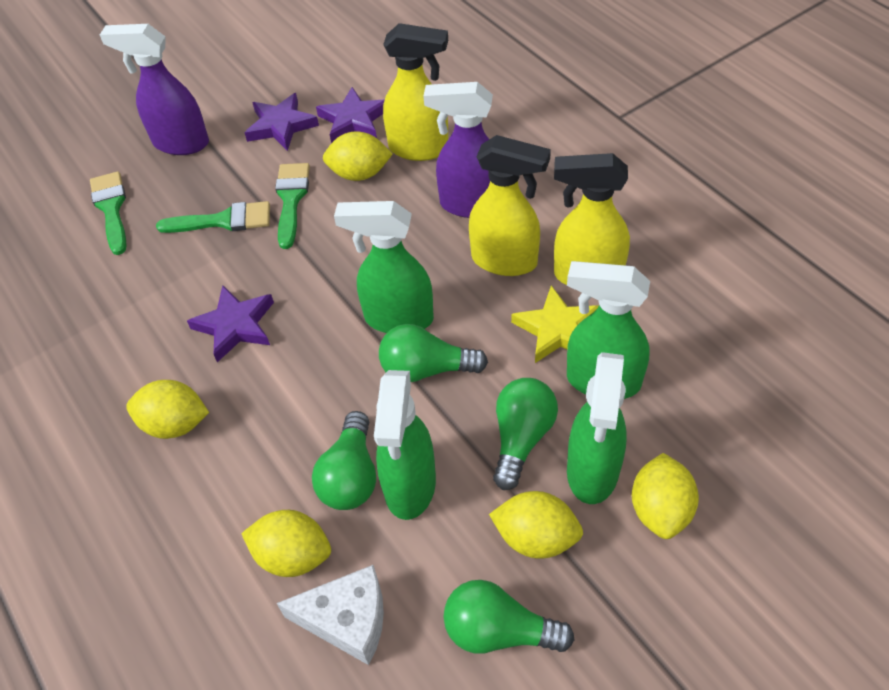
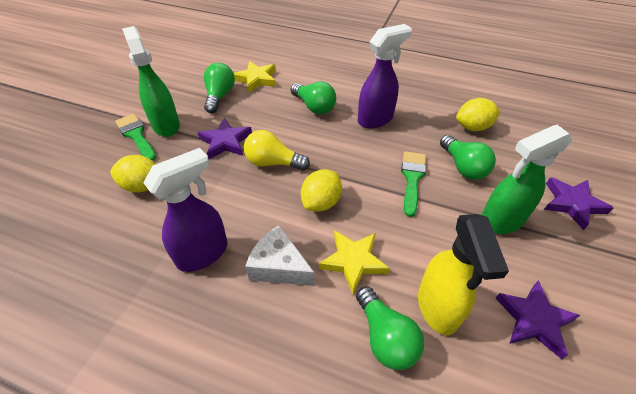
green brush: [90,171,127,255] [156,201,270,233] [275,163,310,249] = 3 -> [115,114,156,161] [401,151,426,217] = 2
green spray bottle: [334,201,434,333] [374,370,436,520] [567,261,650,399] [567,352,627,504] = 4 -> [122,26,180,137] [482,125,573,234] = 2
yellow lemon: [126,380,209,439] [241,510,331,577] [323,131,393,181] [489,491,583,559] [632,453,699,539] = 5 -> [110,155,156,193] [301,169,342,212] [456,98,501,131] = 3
yellow light bulb: none = 0 -> [244,130,310,171] = 1
yellow spray bottle: [383,23,448,161] [469,135,551,276] [554,153,630,285] = 3 -> [418,214,509,335] = 1
yellow star: [511,285,599,363] = 1 -> [234,61,276,93] [319,230,390,294] = 2

